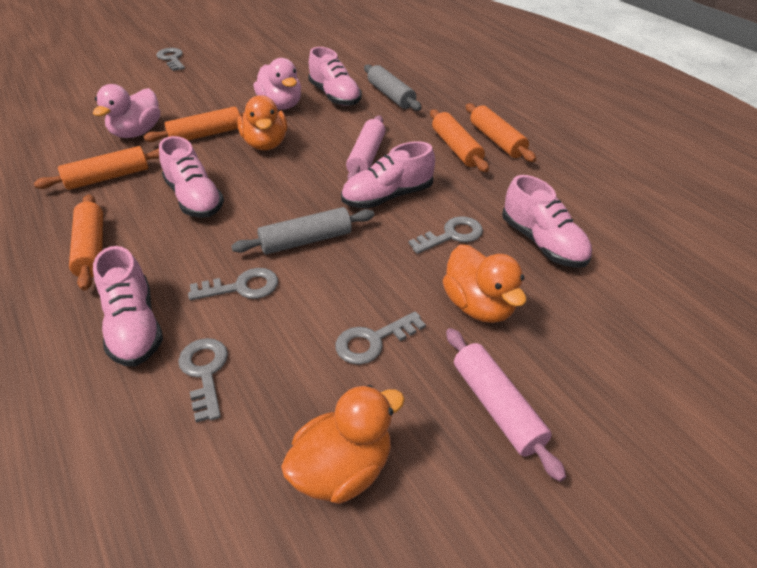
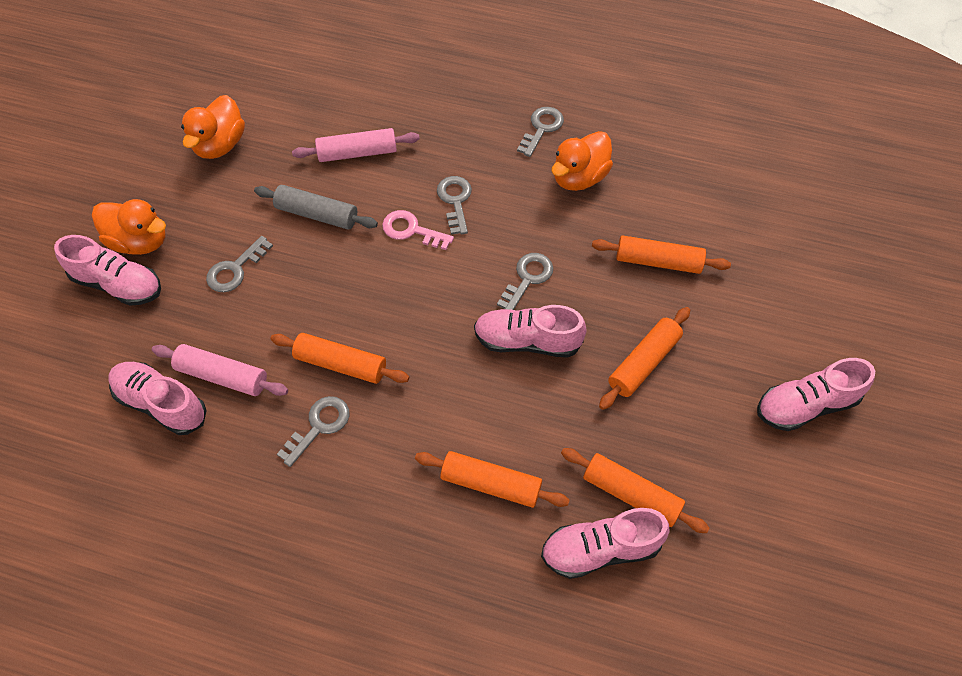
grey rolling pin: [231,207,374,254] [364,65,422,111] = 2 -> [254,185,378,230] = 1
pink duck: [93,84,160,138] [254,58,301,110] = 2 -> none = 0
pink key: none = 0 -> [382,210,454,250] = 1

